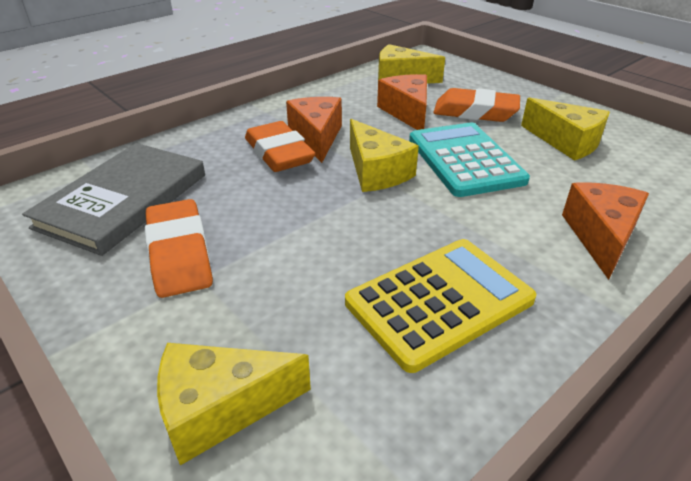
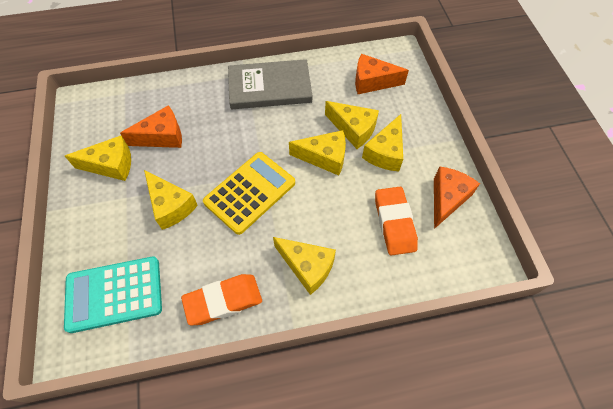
orange eraser: [145,199,213,298] [245,121,315,172] [433,88,520,122] = 3 -> [181,274,262,325] [375,187,418,256] = 2
yellow cheese: [157,343,311,465] [350,119,419,192] [378,44,445,84] [521,97,610,161] = 4 -> [65,135,131,181] [144,170,198,230] [273,237,336,295] [289,130,346,176] [325,101,379,149] [362,114,403,171] = 6

